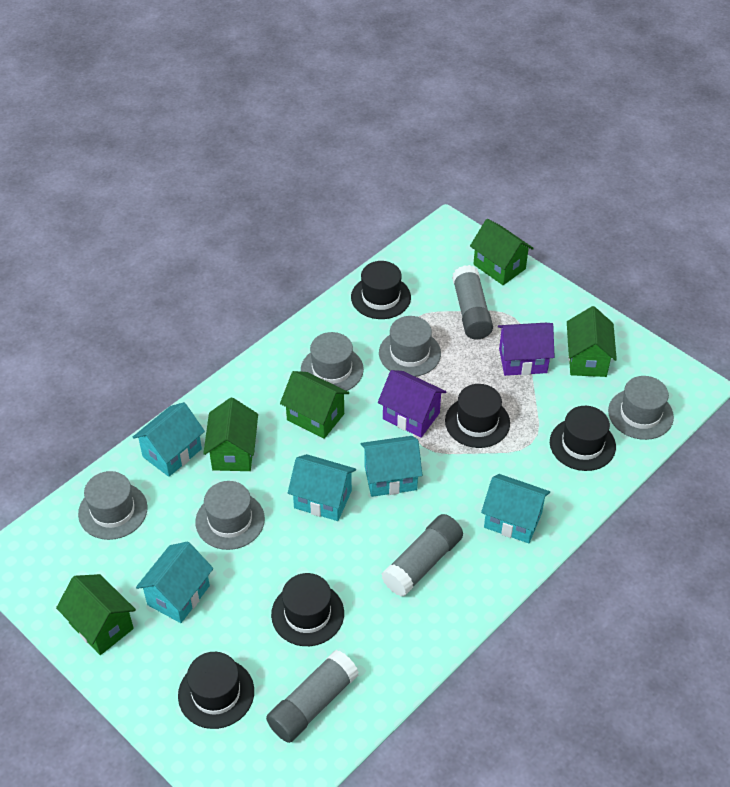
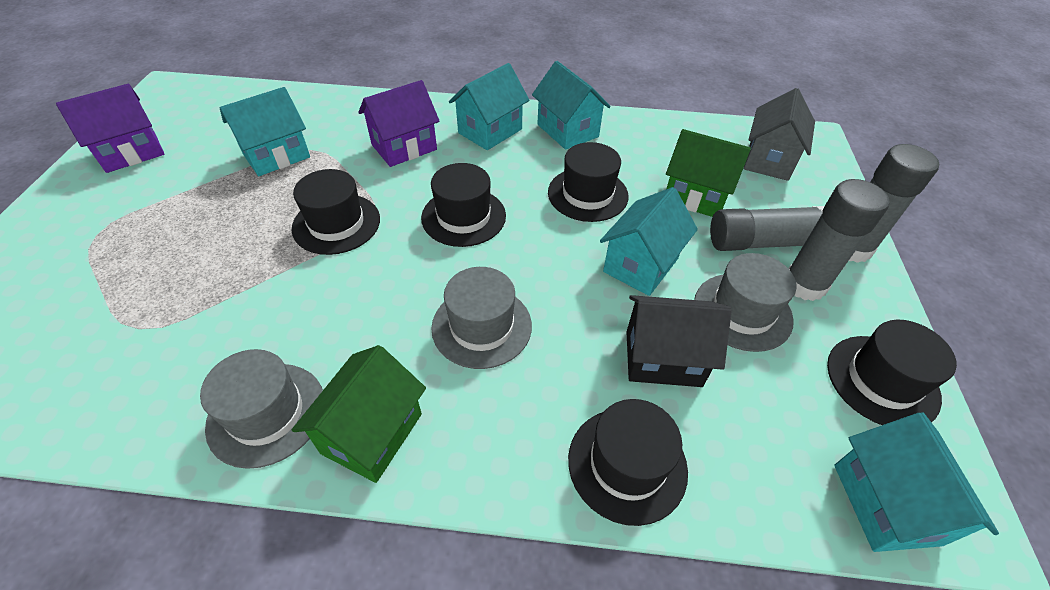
black house: none = 0 -> [626,295,732,387] = 1
green house: [56,574,136,655] [203,398,258,471] [280,371,349,439] [470,219,534,285] [567,306,617,377] = 5 -> [292,345,426,483] [666,129,751,217] = 2
grey hat: [78,471,148,540] [195,481,265,550] [301,332,364,391] [379,316,441,377] [608,376,674,440] = 5 -> [200,349,323,469] [431,267,532,369] [694,253,796,352] = 3
grey house: none = 0 -> [744,88,815,181] = 1

